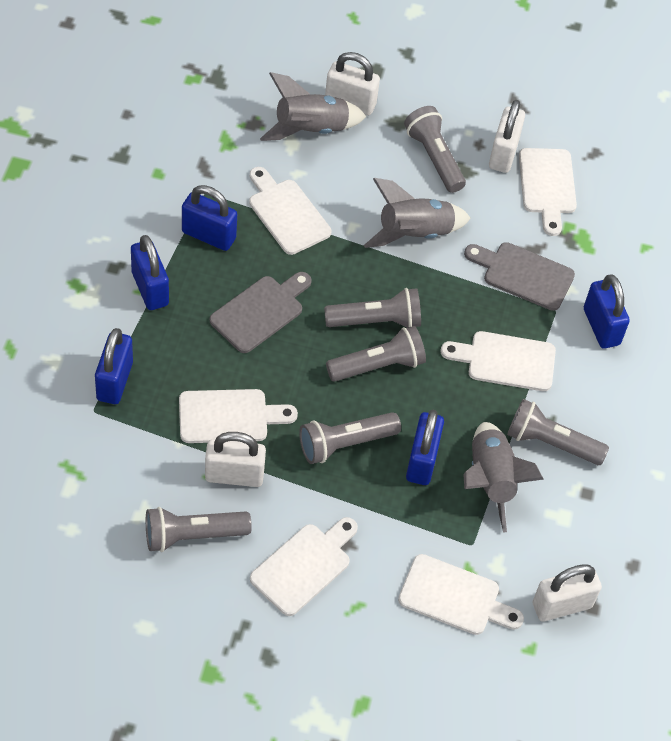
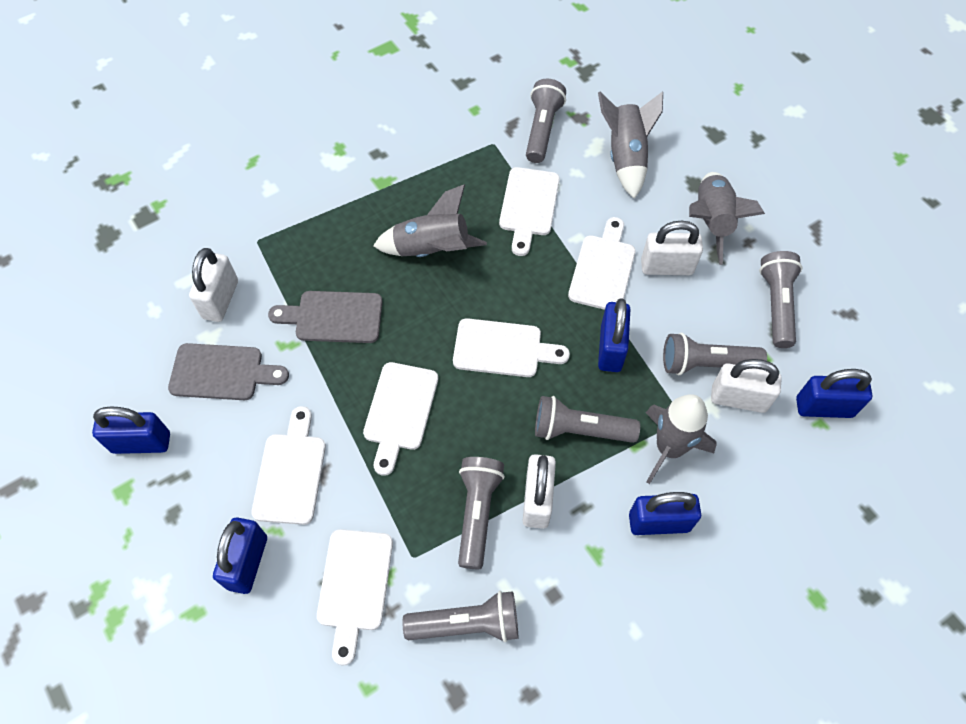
grey rocket: [260,72,366,141] [364,178,471,248] [463,422,543,533] = 3 -> [373,184,487,257] [598,91,663,199] [646,394,717,484] [689,172,765,265] = 4

